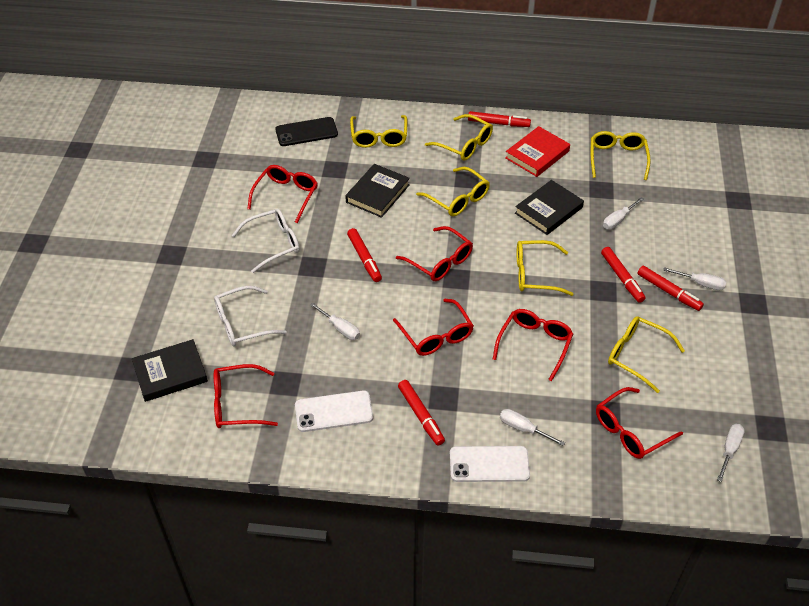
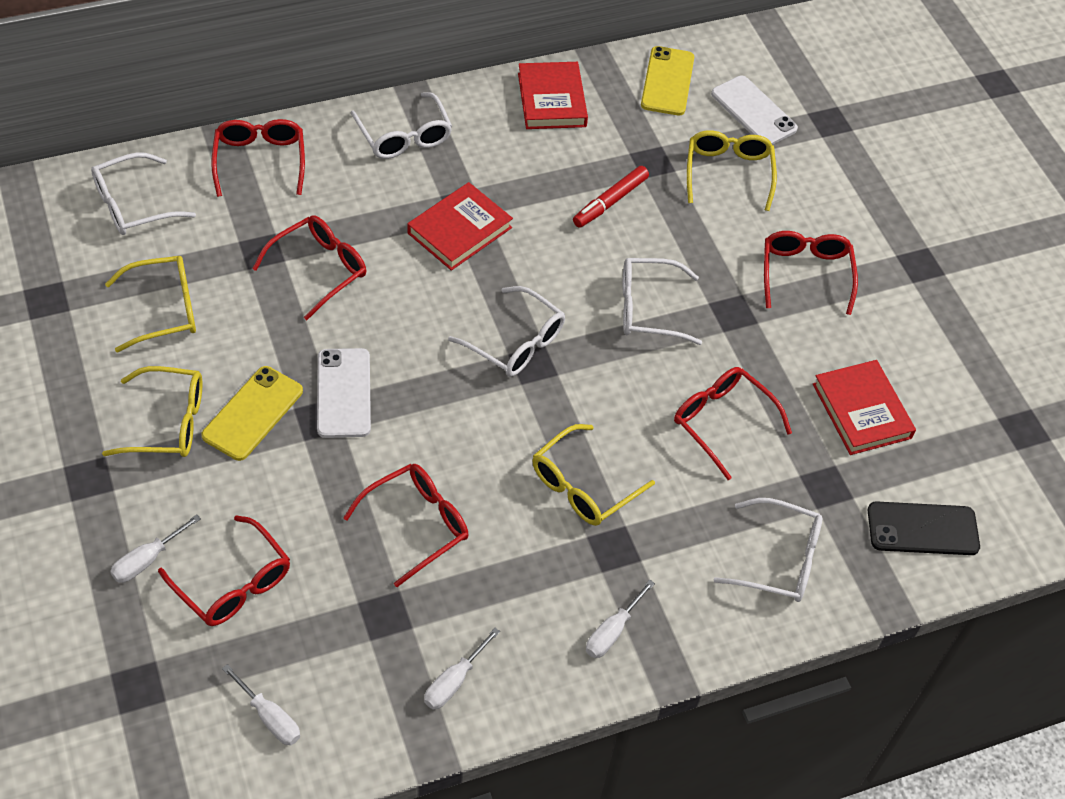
black book: [132,339,208,402] [345,164,410,218] [515,180,584,235] = 3 -> none = 0
red book: [505,126,570,177] = 1 -> [407,182,513,271] [518,62,588,129] [813,360,916,455] = 3
red marker: [347,228,382,282] [398,380,445,446] [468,111,531,127] [601,247,646,303] [637,266,704,311] = 5 -> [573,166,649,228] = 1
white glasses: [214,286,287,347] [232,209,300,273] = 2 -> [91,152,196,235] [351,92,452,159] [448,286,565,377] [623,258,702,345] [714,498,822,602] = 5
white screwdriver: [310,302,360,340] [500,409,565,446] [603,197,644,229] [663,267,726,290] [717,424,745,482] = 5 -> [110,514,201,583] [222,664,300,745] [424,628,500,710] [586,580,655,658] = 4
yellow glasses: [350,115,408,148] [416,167,490,216] [425,114,493,161] [517,240,574,296] [591,131,651,180] [608,316,685,393] = 6 -> [102,366,202,457] [105,256,196,352] [532,424,655,526] [687,130,777,211] = 4
yellow phone: none = 0 -> [201,366,303,461] [641,46,694,116] = 2

